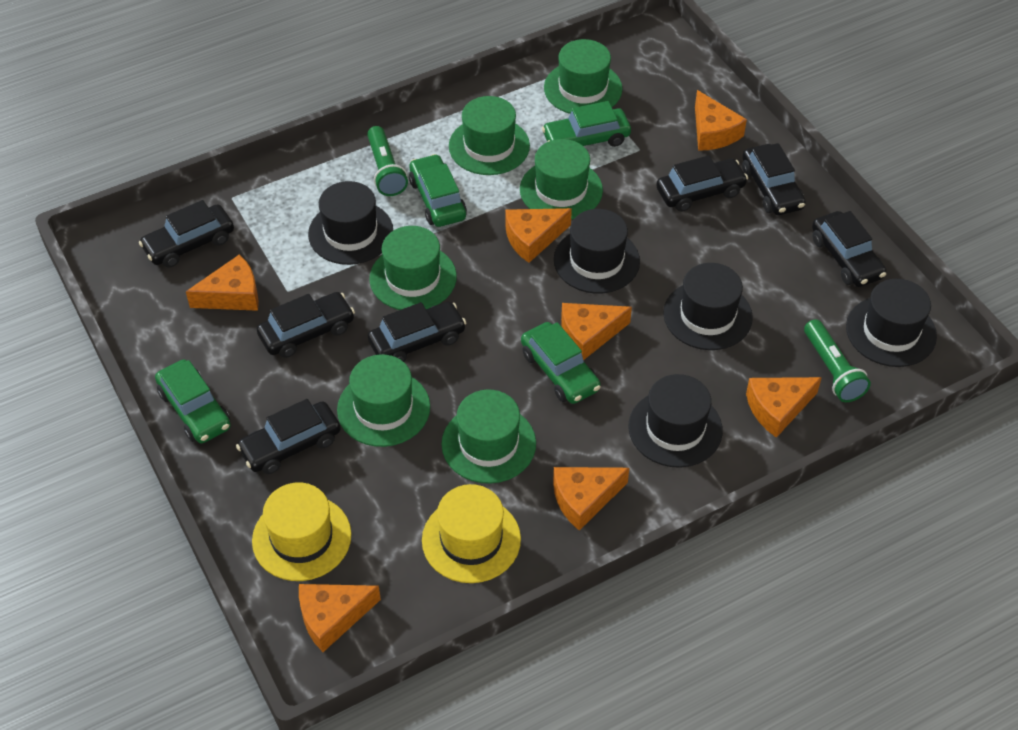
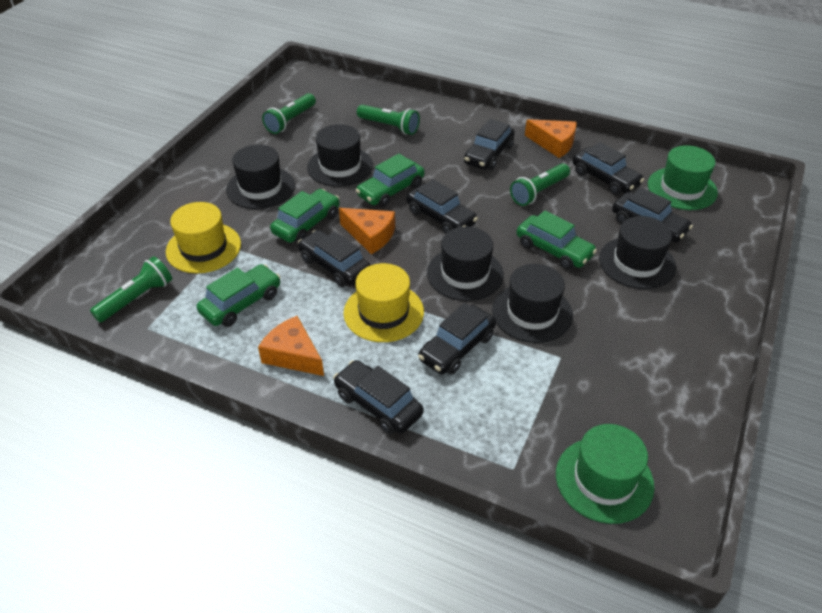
green flashlight: [367,126,408,196] [804,319,871,402] = 2 -> [90,256,172,323] [262,93,316,134] [357,105,420,135] [510,163,570,206] = 4
green hat: [337,354,430,447] [369,226,457,310] [441,389,536,484] [449,96,530,175] [520,139,603,220] [544,39,622,114] = 6 -> [556,424,654,524] [648,145,718,210] = 2
orange cheese: [186,254,259,311] [299,584,381,652] [505,208,572,263] [553,467,629,531] [561,303,632,360] [695,90,747,151] [746,377,822,438] = 7 -> [258,316,324,376] [339,208,395,254] [525,119,576,158] = 3

